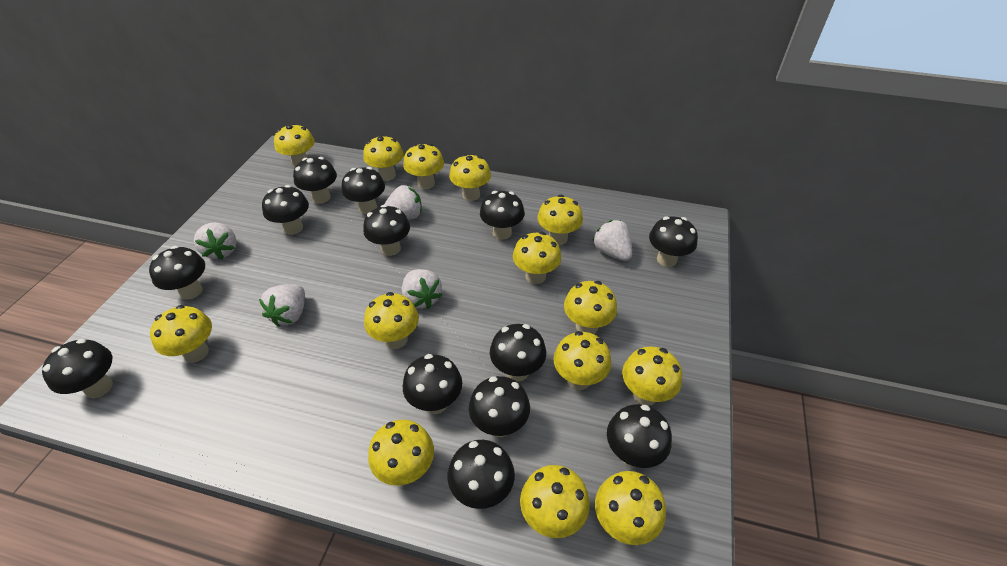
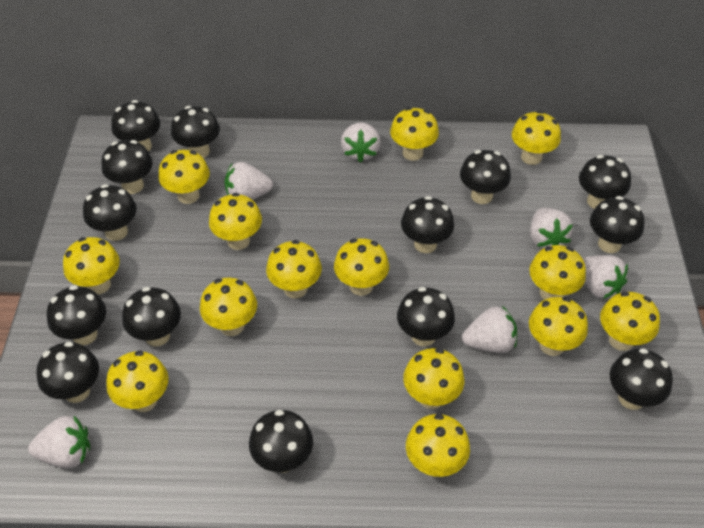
black mushroom: [42,339,113,398] [149,246,205,300] [262,185,309,235] [293,157,337,204] [342,167,385,214] [363,205,410,256] [403,354,462,414] [448,440,515,509] [469,376,530,437] [480,191,525,240] [490,324,546,382] [607,404,672,468] [649,216,698,267] = 13 -> [36,342,99,403] [47,285,106,345] [83,184,137,241] [102,140,153,194] [111,100,160,151] [122,287,181,346] [171,106,220,158] [249,410,313,473] [397,287,455,346] [401,196,454,253] [460,150,511,204] [579,155,631,209] [590,196,644,253] [610,348,673,410] = 14
white strawberry: [194,222,236,260] [259,284,305,327] [384,185,422,220] [402,269,442,309] [592,220,632,261] = 5 -> [28,416,90,468] [224,162,273,200] [341,122,381,163] [462,306,517,353] [530,208,573,249] [582,255,628,299] = 6

